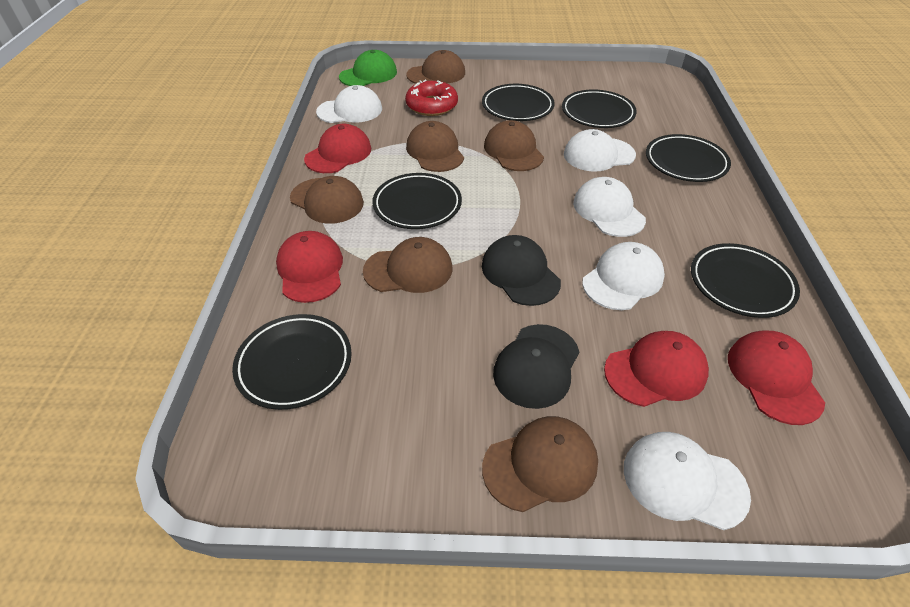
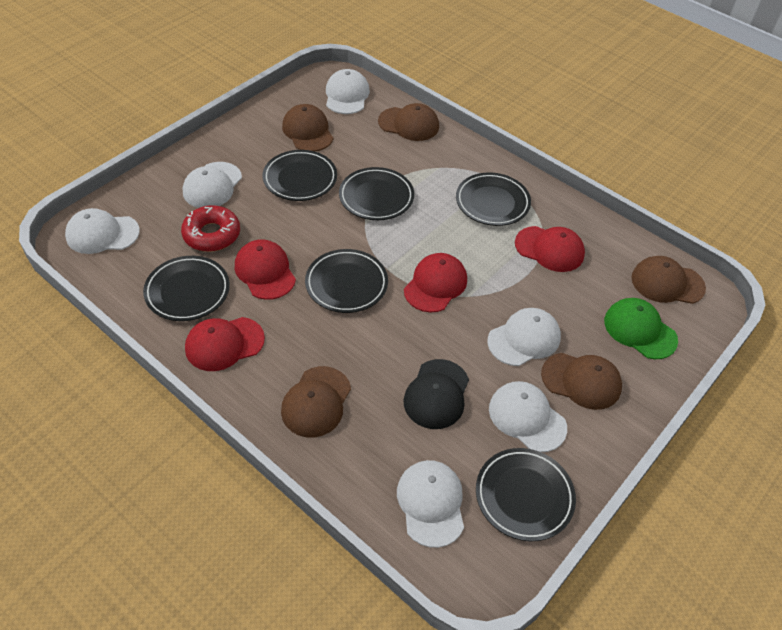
black cap: [482,235,561,306] [493,324,579,409] = 2 -> [403,359,469,429] = 1
brown cap: [290,176,364,224] [363,237,452,293] [406,50,465,84] [406,121,464,172] [482,416,598,512] [484,120,544,171] = 6 -> [281,366,351,437] [282,104,333,151] [378,103,439,141] [541,353,622,410] [631,256,706,304] = 5
white cap: [316,85,382,123] [564,129,636,172] [573,177,646,237] [582,242,665,310] [624,432,751,530] = 5 -> [65,208,140,254] [183,162,242,208] [326,69,370,114] [397,460,464,548] [487,308,561,366] [489,381,567,452] = 6

